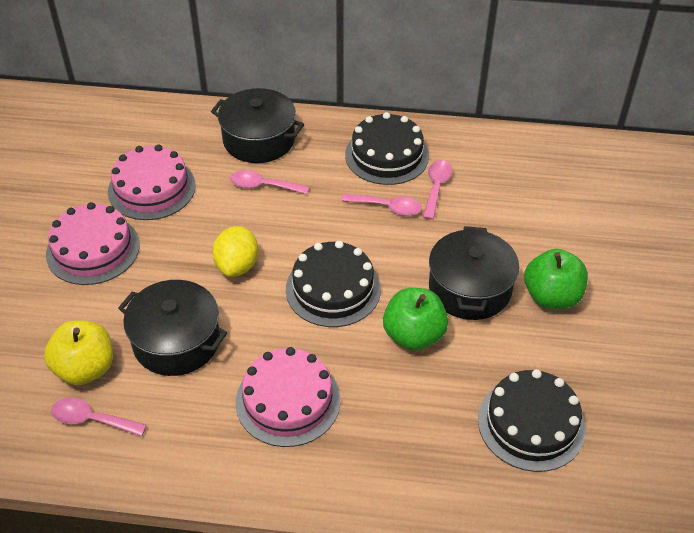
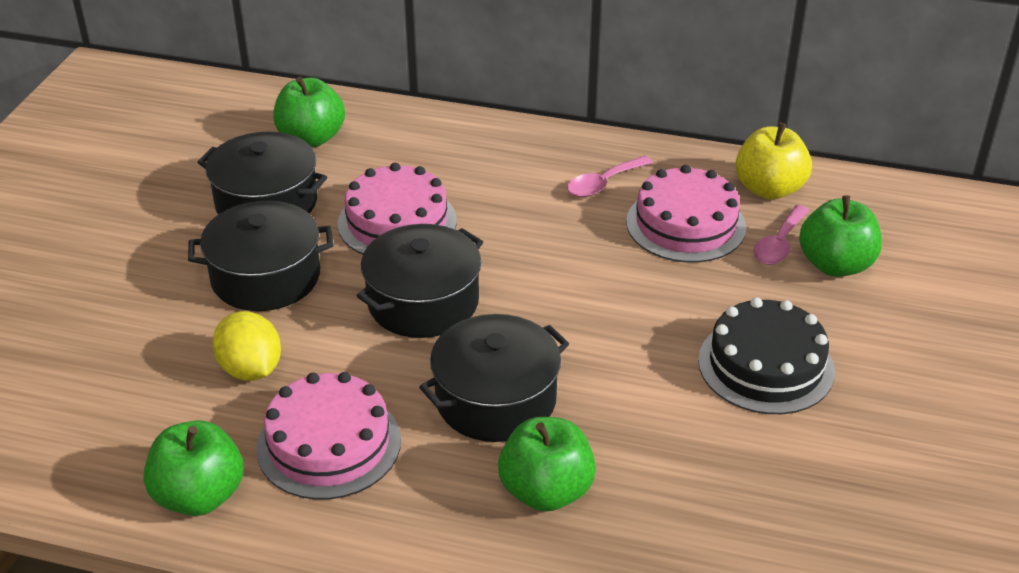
black cake: [286,241,381,327] [345,112,429,185] [478,369,586,472] = 3 -> [698,297,835,414] = 1
black pot: [118,280,227,376] [211,88,304,163] [429,226,519,320] = 3 -> [188,201,333,311] [197,132,327,215] [357,224,483,338] [419,314,569,442] = 4
green apple: [383,288,448,351] [524,249,588,309] = 2 -> [143,420,244,516] [273,77,345,147] [498,417,596,512] [799,195,882,277] = 4
pink spoon: [51,398,147,436] [230,170,309,194] [341,193,422,216] [423,160,452,220] = 4 -> [567,155,653,197] [753,205,809,265] = 2

